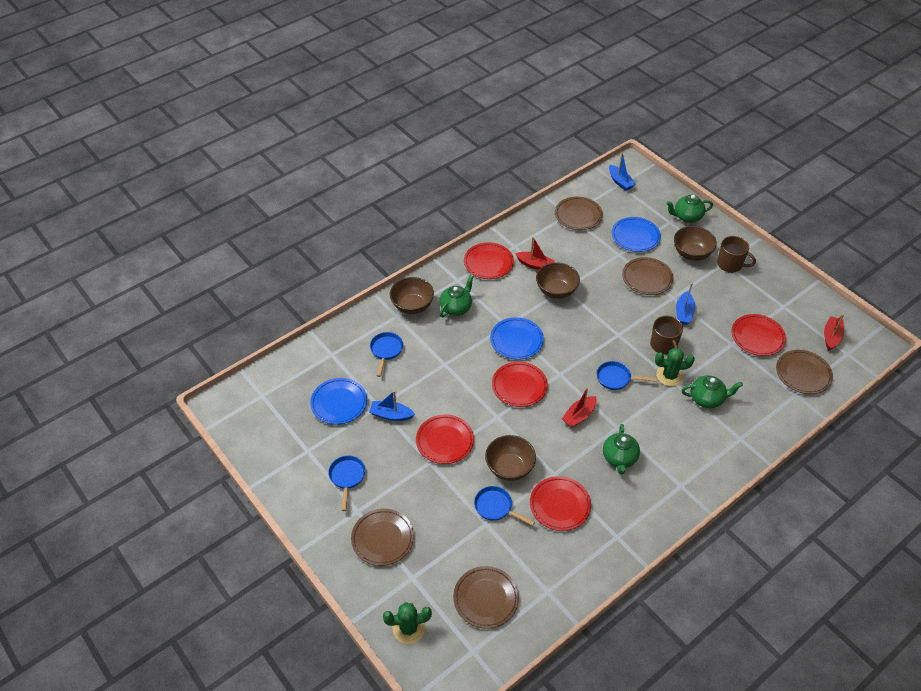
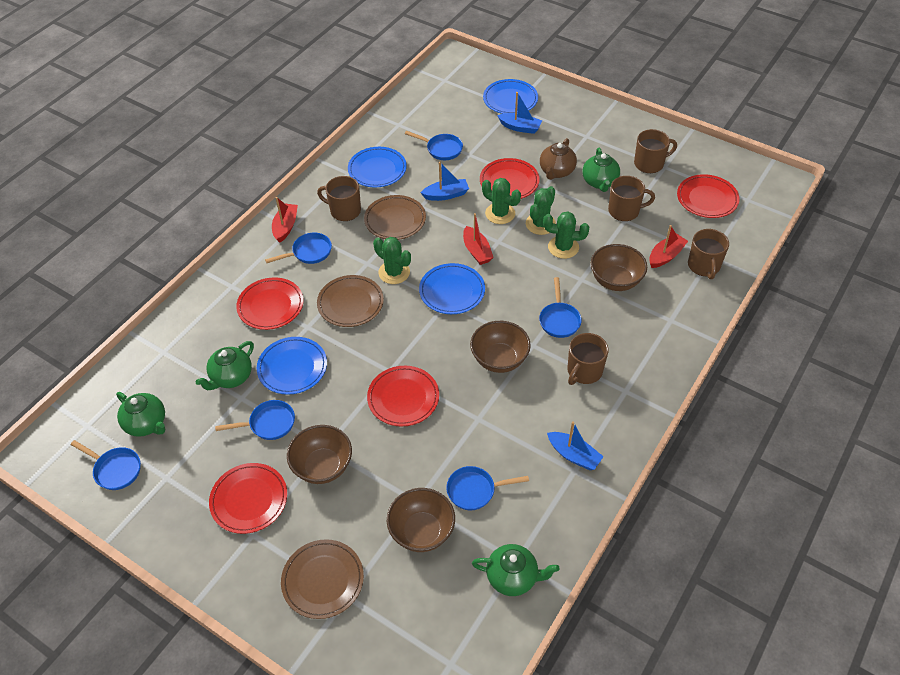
blue pan: [328,456,365,511] [370,332,403,377] [474,486,535,526] [597,361,657,390] = 4 -> [71,440,141,490] [215,400,295,440] [265,232,332,264] [405,131,463,160] [446,466,529,510] [539,277,582,338] = 6
blue plate: [310,378,367,425] [490,317,544,359] [612,217,661,252] = 3 -> [257,337,327,395] [348,147,407,188] [419,263,485,314] [483,79,538,114] = 4
brown mug: [650,316,683,355] [717,236,756,273] = 2 -> [317,176,361,221] [568,333,609,385] [608,176,655,221] [634,129,677,173] [688,229,729,279] = 5
brown plate: [351,509,414,566] [453,566,519,629] [555,196,603,230] [622,257,674,295] [776,350,833,394] = 5 -> [281,539,364,619] [317,275,384,327] [364,195,426,240] = 3
brown teapot: none = 0 -> [540,138,577,180] = 1
green cactus: [383,602,432,644] [655,348,695,386] = 2 -> [373,237,411,284] [482,178,521,224] [526,186,556,235] [543,211,589,259] = 4

